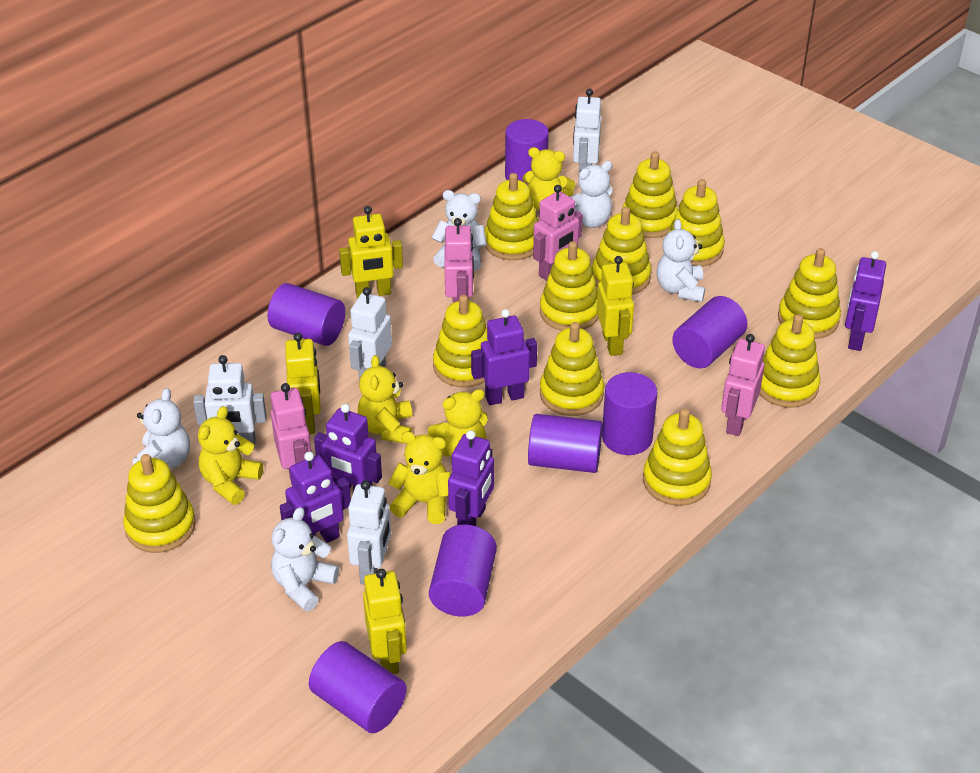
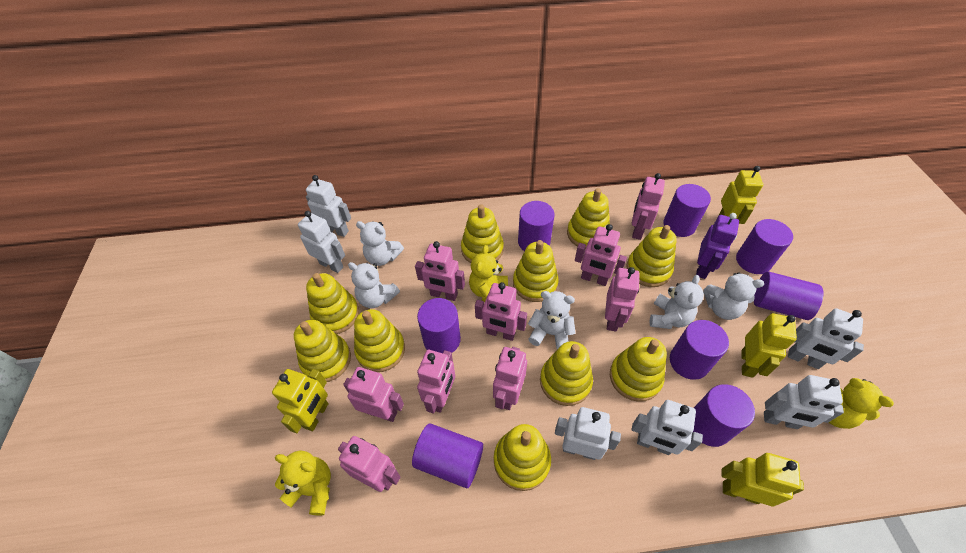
pink robot: [271,383,311,480] [444,218,474,303] [533,185,583,281] [721,334,765,436] = 4 -> [338,436,400,492] [343,367,404,422] [415,241,465,301] [417,350,455,413] [475,282,527,341] [493,347,527,410] [575,224,627,286] [605,267,640,332] [632,173,665,240] = 9
purple cylinder: [268,283,345,346] [309,641,407,733] [429,525,497,617] [505,119,549,185] [528,414,603,473] [602,372,658,455] [672,296,747,369] = 7 -> [412,423,483,488] [417,298,461,353] [518,201,554,251] [663,184,711,237] [670,320,729,380] [692,384,755,447] [736,219,793,274] [754,272,823,320] = 8
purple robot: [280,451,351,543] [314,404,382,492] [448,430,494,526] [471,309,537,405] [845,251,886,351] = 5 -> [696,213,739,279] = 1
white robot: [193,355,267,448] [347,480,391,585] [348,287,392,381] [573,89,601,173] = 4 -> [298,211,345,273] [306,175,351,237] [555,407,621,460] [632,400,703,455] [764,375,844,429] [788,308,864,369] = 6
yellow stacking toy: [123,454,196,553] [433,295,488,388] [485,173,538,260] [540,241,598,331] [540,322,604,416] [592,207,651,295] [622,152,678,238] [643,408,712,506] [668,179,725,267] [759,314,820,408] [778,248,841,339] = 11 -> [294,320,351,382] [306,273,359,334] [354,309,405,372] [461,205,504,263] [494,424,551,491] [513,240,559,302] [540,341,593,406] [567,188,610,249] [610,337,667,402] [627,225,677,287] = 10
yellow teddy bear: [198,406,263,505] [358,355,412,444] [388,431,450,524] [427,389,488,458] [523,147,575,211] = 5 -> [275,450,331,515] [469,245,508,302] [828,378,894,429] = 3

